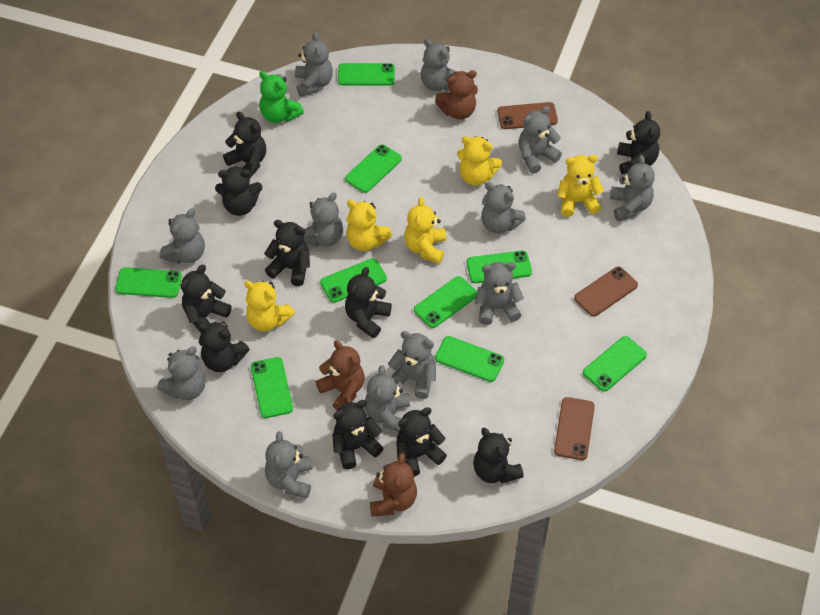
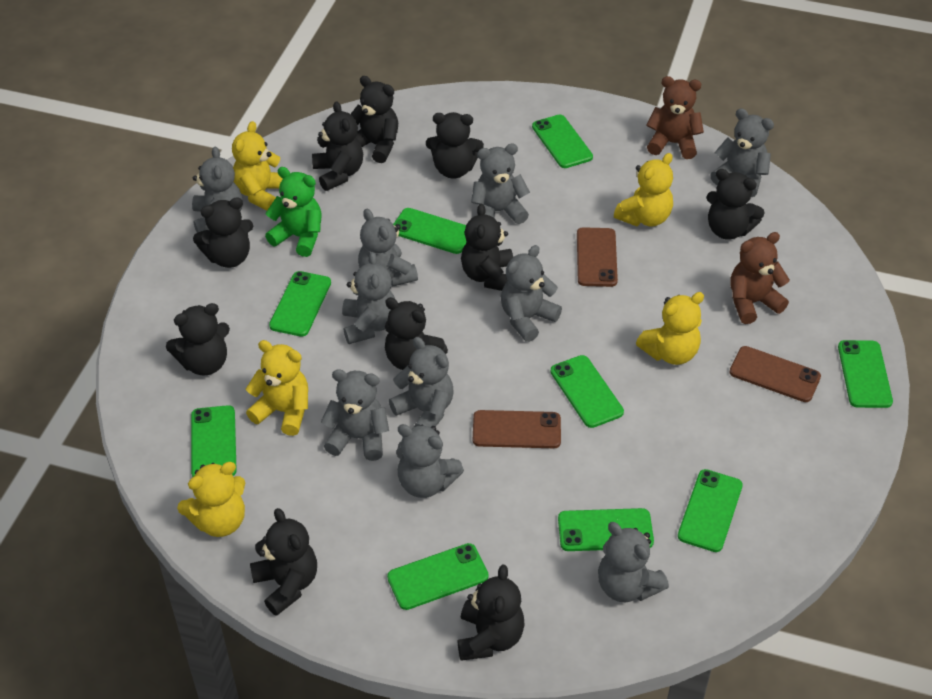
brown teddy bear: [316,340,365,411] [370,453,417,517] [435,70,478,120] = 3 -> [646,76,704,159] [731,232,790,324] = 2
grey teddy bear: [157,346,205,400] [160,209,205,264] [265,431,312,499] [295,32,333,97] [304,192,343,247] [365,365,410,432] [388,331,436,399] [421,39,458,91] [475,262,524,325] [481,182,526,234] [519,106,562,174] [610,155,655,221] = 12 -> [192,146,243,233] [321,369,389,461] [342,252,395,344] [358,209,418,286] [389,337,454,427] [396,424,464,498] [471,143,530,224] [501,245,562,342] [598,522,669,602] [710,108,774,197] = 10

